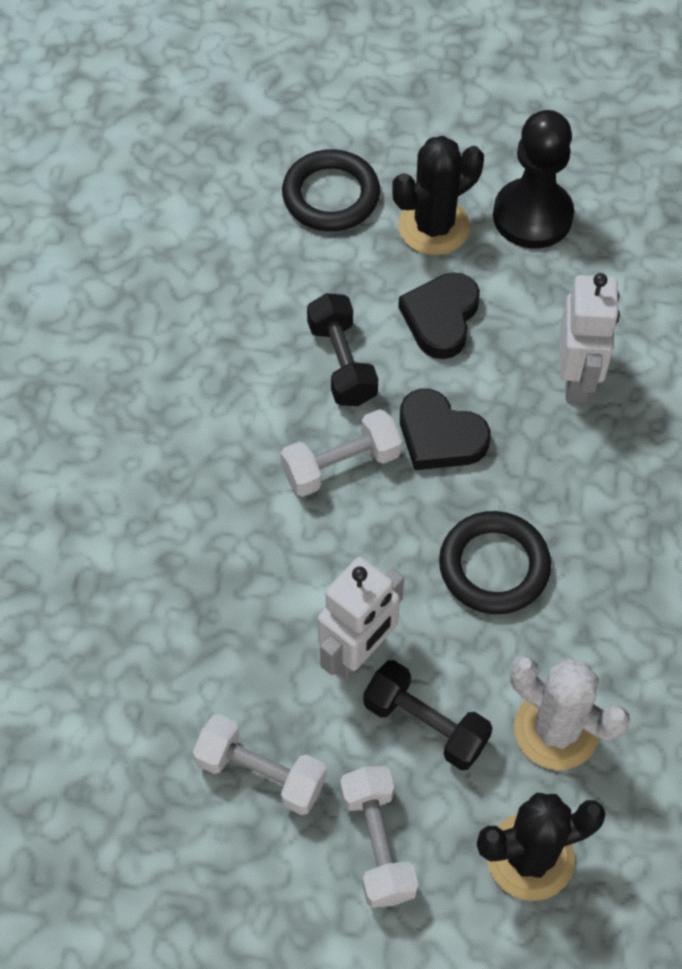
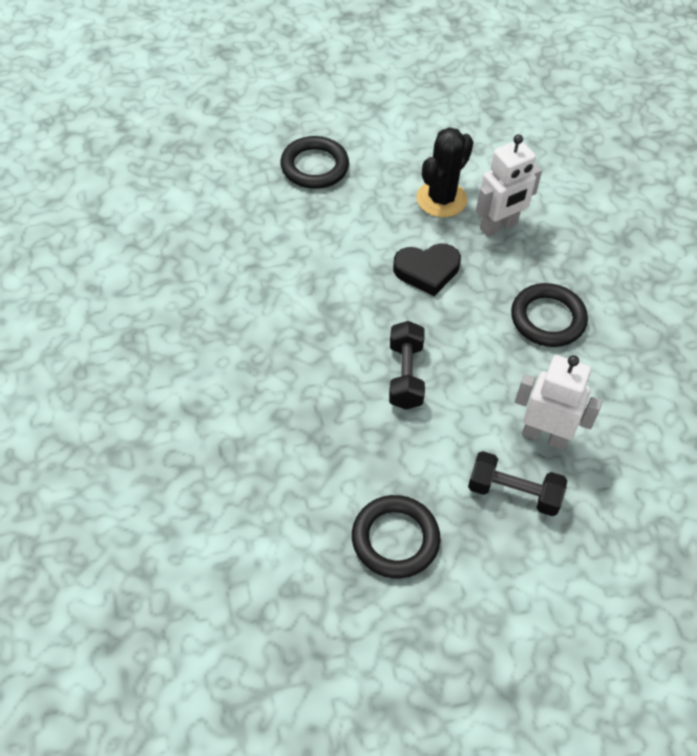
black cactus: [392,136,484,255] [477,793,606,901] = 2 -> [417,127,474,217] = 1
black heart: [398,272,480,359] [400,389,490,470] = 2 -> [393,243,461,296] = 1
black pawn: [493,110,574,249] = 1 -> none = 0
black ring: [282,149,380,231] [439,511,551,614] = 2 -> [280,136,349,189] [352,495,440,578] [511,283,588,347] = 3
white cactus: [510,655,630,770] = 1 -> none = 0
white dumbbell: [193,714,327,815] [281,409,402,497] [340,766,418,908] = 3 -> none = 0

